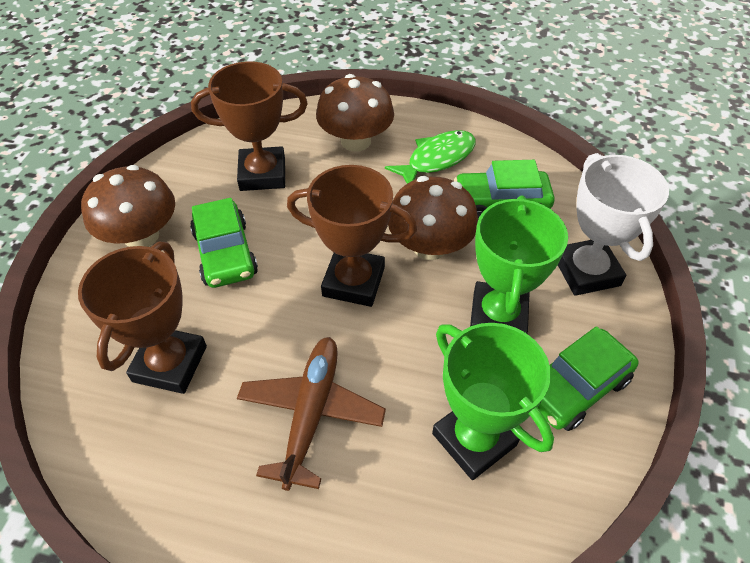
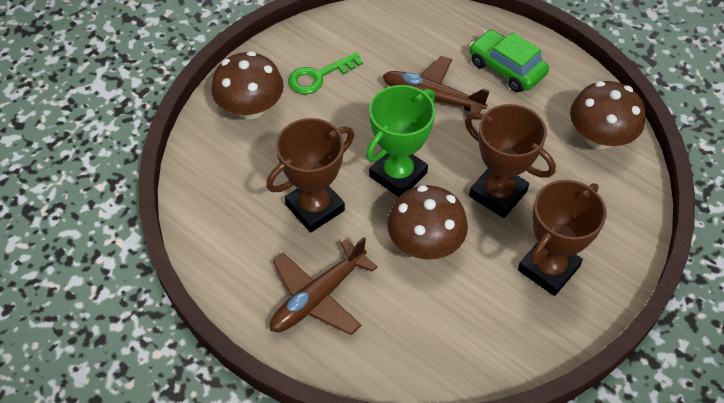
brown plane: [237,337,386,491] = 1 -> [270,237,377,335] [383,56,490,120] = 2
green car: [190,198,258,288] [454,160,555,219] [538,326,639,431] = 3 -> [470,30,549,92] = 1
green fish: [385,130,476,184] = 1 -> none = 0
green key: none = 0 -> [288,52,363,94] = 1
green trophy: [432,323,554,480] [470,195,568,333] = 2 -> [366,85,435,197] = 1
white trophy: [558,153,669,296] = 1 -> none = 0

